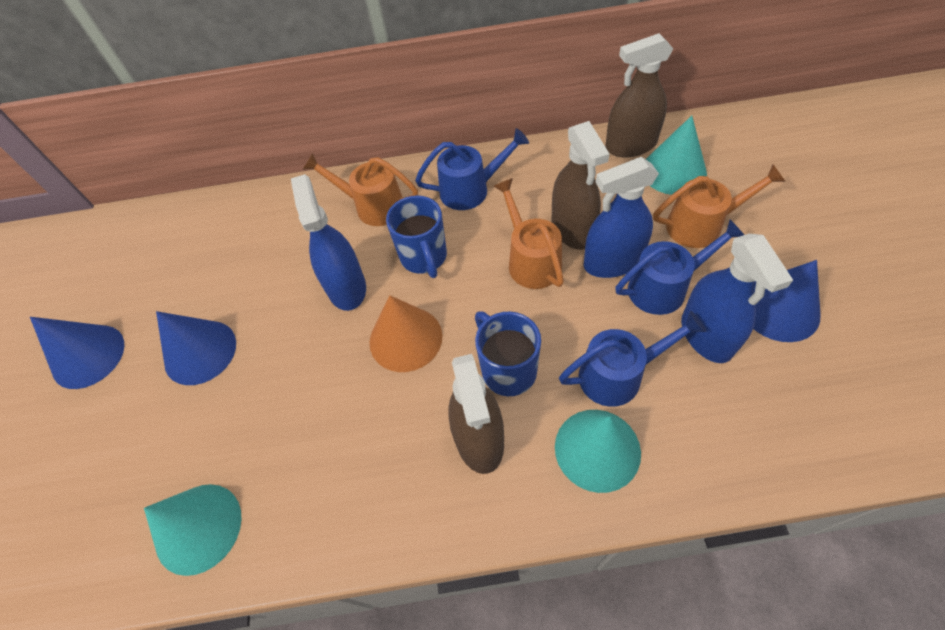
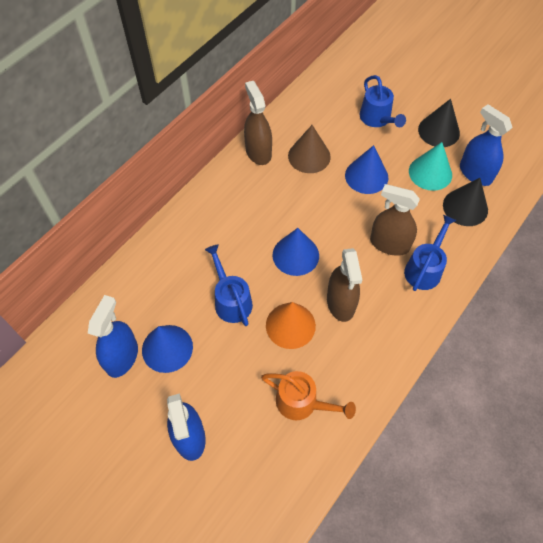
black cone: none = 0 -> [418,99,460,147] [443,178,488,226] = 2
blue mug: [386,195,447,278] [475,311,541,396] = 2 -> none = 0
brown cone: none = 0 -> [288,125,331,173] = 1
orange watering can: [303,153,418,226] [494,178,564,289] [653,164,786,248] = 3 -> [261,371,356,420] = 1
turquoise cone: [144,484,242,576] [555,410,641,493] [646,116,707,195] = 3 -> [409,142,452,191] = 1

